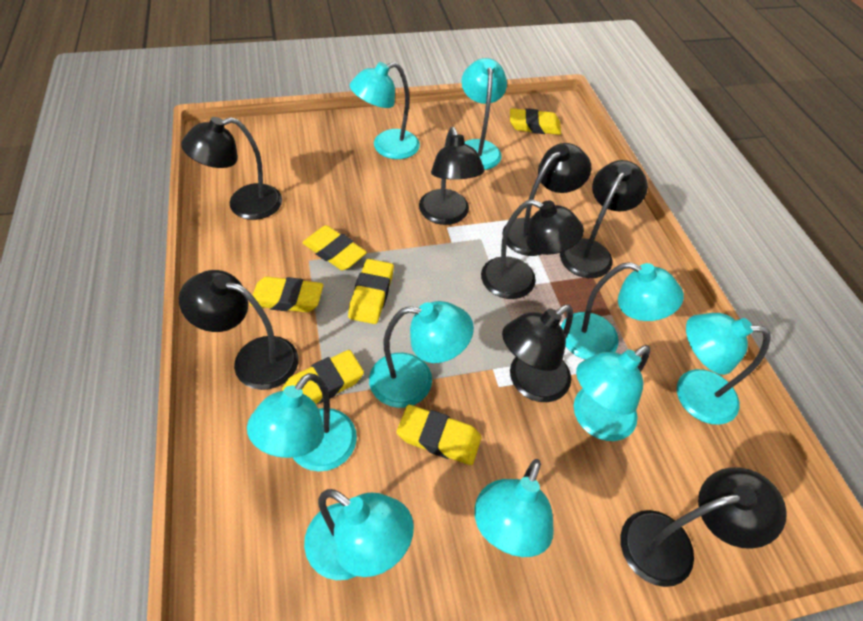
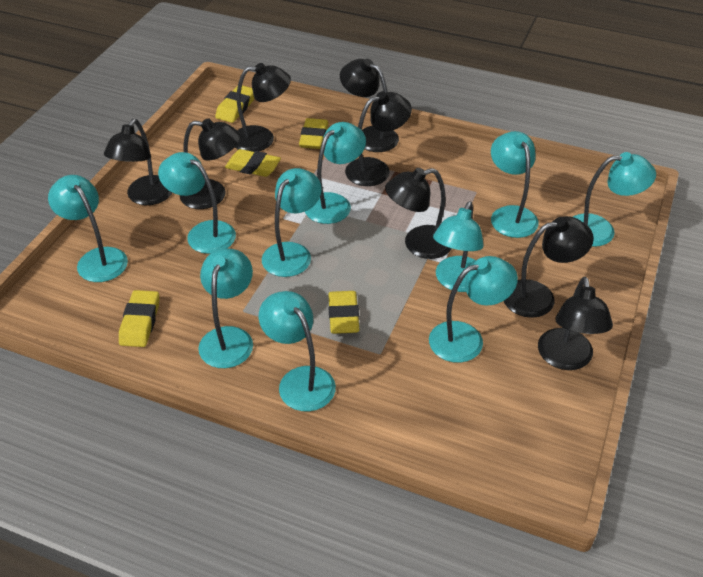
turquoise lamp: [247,373,357,472] [304,489,414,580] [349,62,420,159] [369,301,474,408] [461,58,507,170] [475,459,554,557] [561,262,684,359] [574,345,650,441] [677,313,771,425] = 9 -> [48,175,128,282] [158,152,236,254] [198,248,253,368] [259,291,336,411] [262,168,322,277] [305,122,366,224] [429,256,518,363] [433,201,484,292] [491,131,539,238] [573,152,656,247] = 10
yellow eraser: [250,277,323,312] [282,350,364,404] [302,225,367,271] [348,259,394,324] [397,405,481,465] [510,108,561,135] = 6 -> [119,290,159,347] [215,85,254,123] [225,149,281,177] [299,118,329,149] [328,291,359,334] = 5

